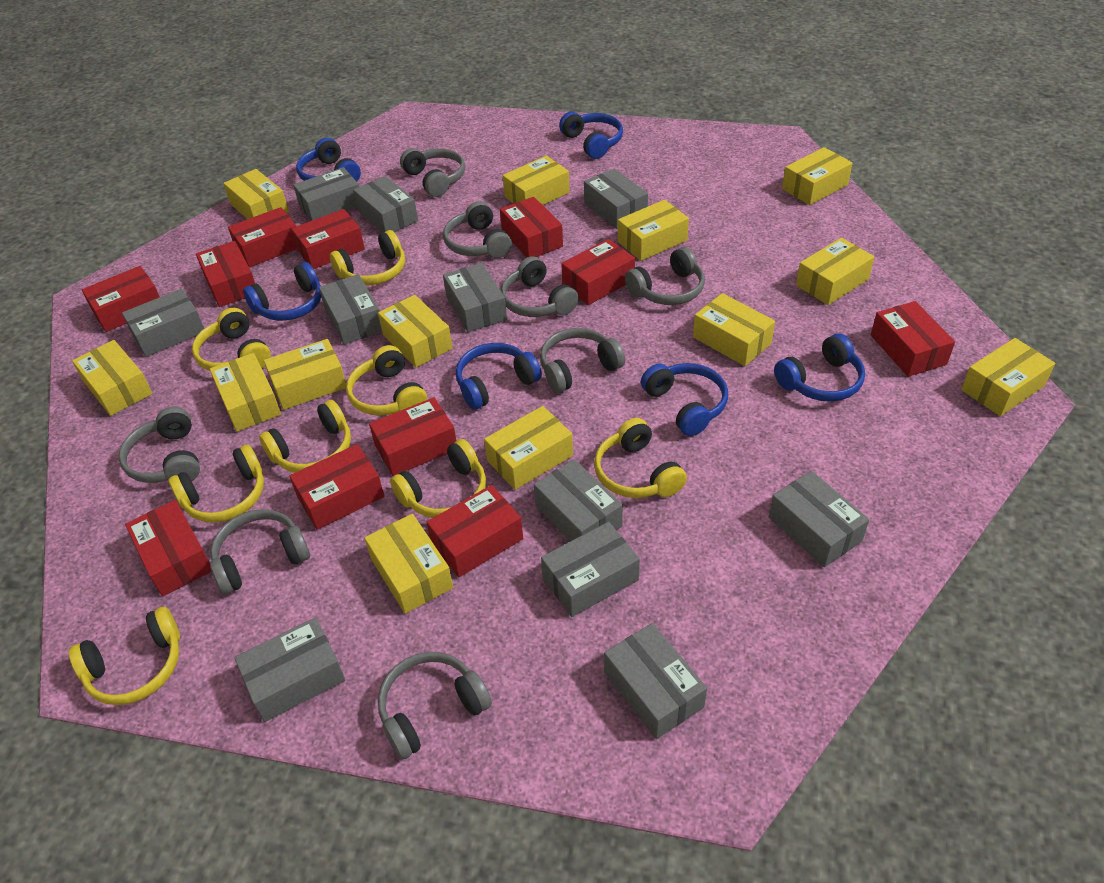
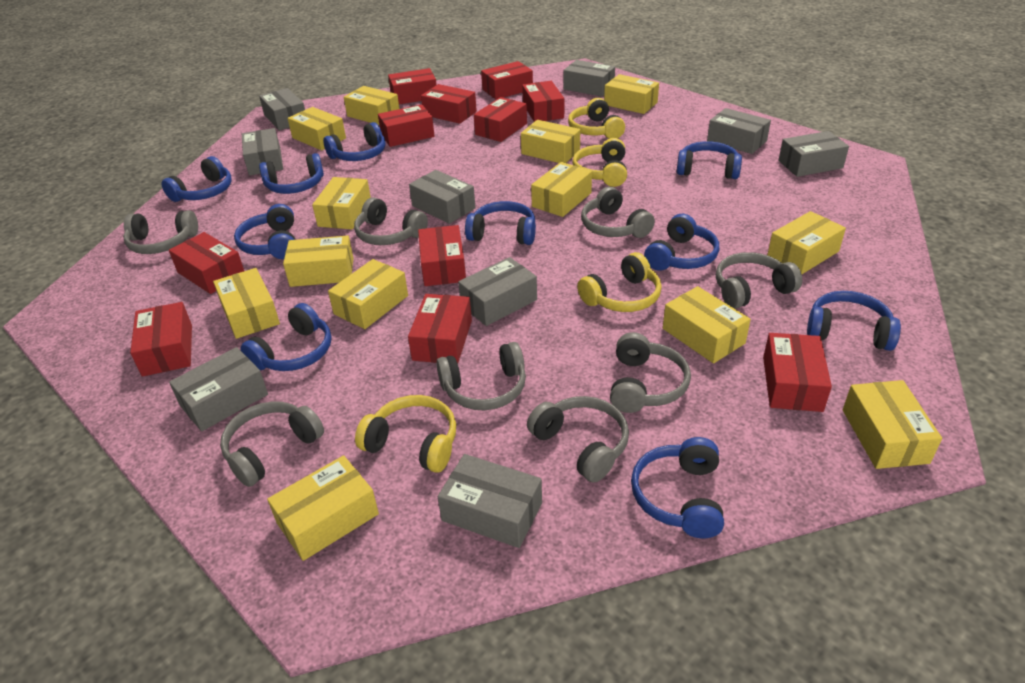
blue headphones: [243,262,321,321] [296,138,361,182] [456,343,542,410] [559,112,623,159] [641,363,728,436] [774,334,865,402] = 6 -> [161,156,232,202] [234,204,296,259] [240,303,332,371] [259,153,324,194] [323,122,385,161] [465,201,536,245] [631,437,724,538] [644,214,719,271] [677,141,742,179] [807,291,901,351] = 10
grey box: [122,289,204,357] [234,617,345,722] [293,167,359,221] [319,274,382,345] [353,176,418,233] [443,263,507,332] [534,459,623,541] [541,522,640,617] [584,168,648,229] [604,623,707,739] [769,471,869,567] = 11 -> [169,347,268,431] [242,128,283,176] [259,88,305,130] [409,170,475,224] [438,454,542,548] [458,257,537,326] [563,60,615,97] [707,108,771,154] [778,131,849,177] = 9
yellow headphones: [69,606,180,705] [168,444,264,523] [192,308,271,371] [259,400,351,473] [330,230,405,285] [346,345,427,416] [390,439,486,518] [594,418,687,498] = 8 -> [355,395,456,473] [568,98,625,139] [572,138,627,187] [577,252,662,312] = 4

